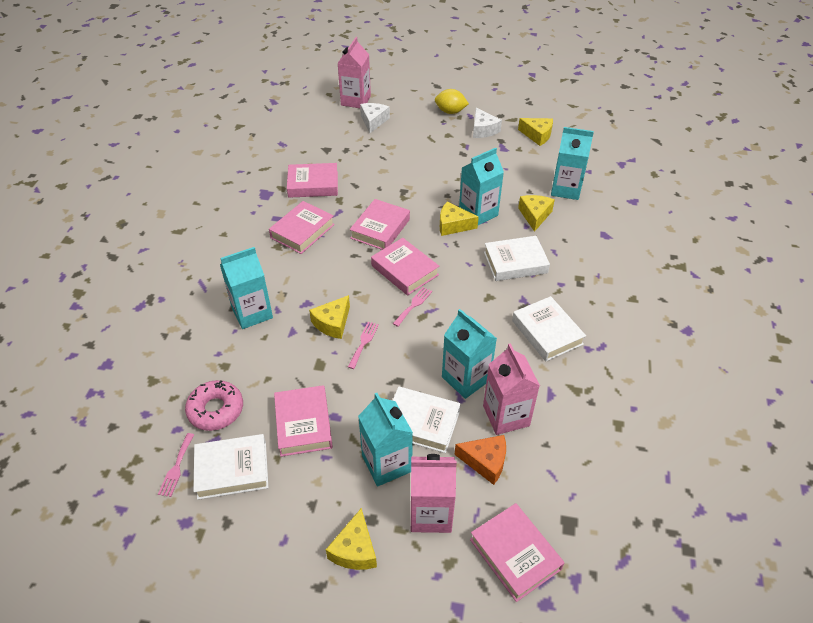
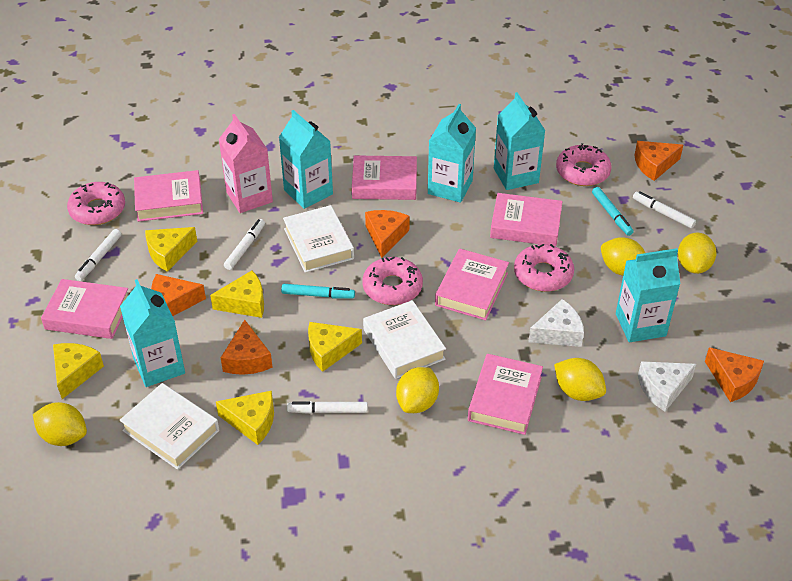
orange cheese: [455,435,506,485] = 1 -> [151,274,206,316] [221,320,273,375] [365,210,410,258] [634,141,683,181] [705,347,764,402] = 5
pink carton: [337,37,371,108] [410,454,457,533] [483,343,540,435] = 3 -> [219,114,273,213] = 1
pink donut: [185,380,243,431] = 1 -> [67,182,125,225] [362,257,423,305] [514,244,574,292] [556,143,611,186] = 4
pink fork: [158,433,194,497] [348,322,379,369] [393,287,432,327] = 3 -> none = 0
turquoise marker: none = 0 -> [281,284,355,299] [592,187,634,236] = 2
white book: [193,434,269,500] [393,387,461,453] [484,236,550,281] [512,296,586,361] = 4 -> [120,383,219,470] [283,205,354,273] [363,300,446,379] = 3
white marker: none = 0 -> [75,229,121,281] [224,219,265,270] [287,401,368,414] [633,191,696,228] = 4
yellow lemon: [435,89,469,114] = 1 -> [33,402,87,446] [396,367,439,413] [554,358,606,401] [601,237,645,276] [678,233,717,274] = 5

